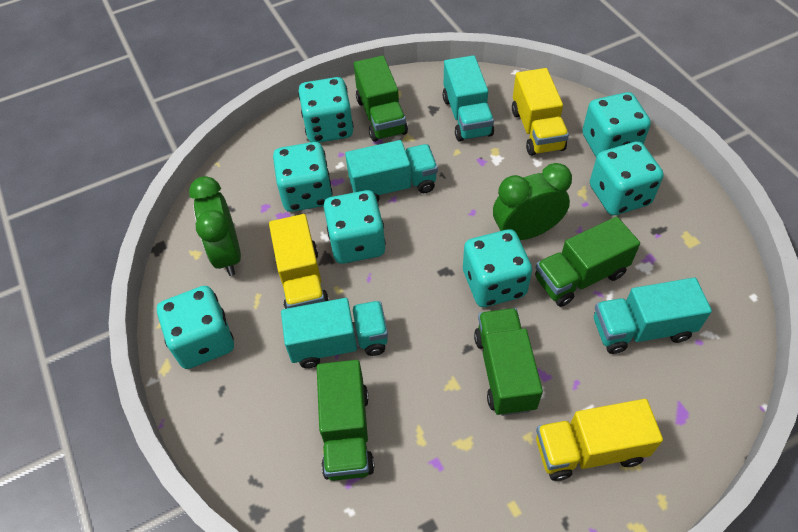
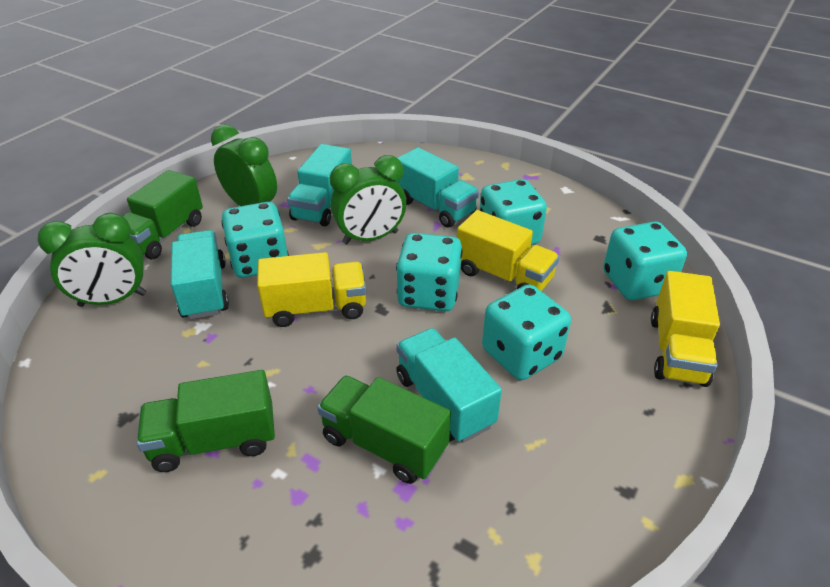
green clock: [189,176,241,276] [493,163,572,240] = 2 -> [38,213,146,307] [211,125,277,206] [330,155,406,244] = 3
green truck: [317,360,375,481] [354,56,408,142] [474,308,543,416] [535,217,640,307] = 4 -> [122,170,203,259] [136,370,275,472] [317,375,451,484] = 3
turquoise dice: [157,286,234,369] [273,142,333,212] [298,77,353,143] [324,190,386,264] [463,229,532,307] [582,92,651,157] [590,141,664,215] = 7 -> [221,202,289,278] [396,233,462,311] [480,179,547,245] [482,284,571,380] [603,221,687,300] = 5

